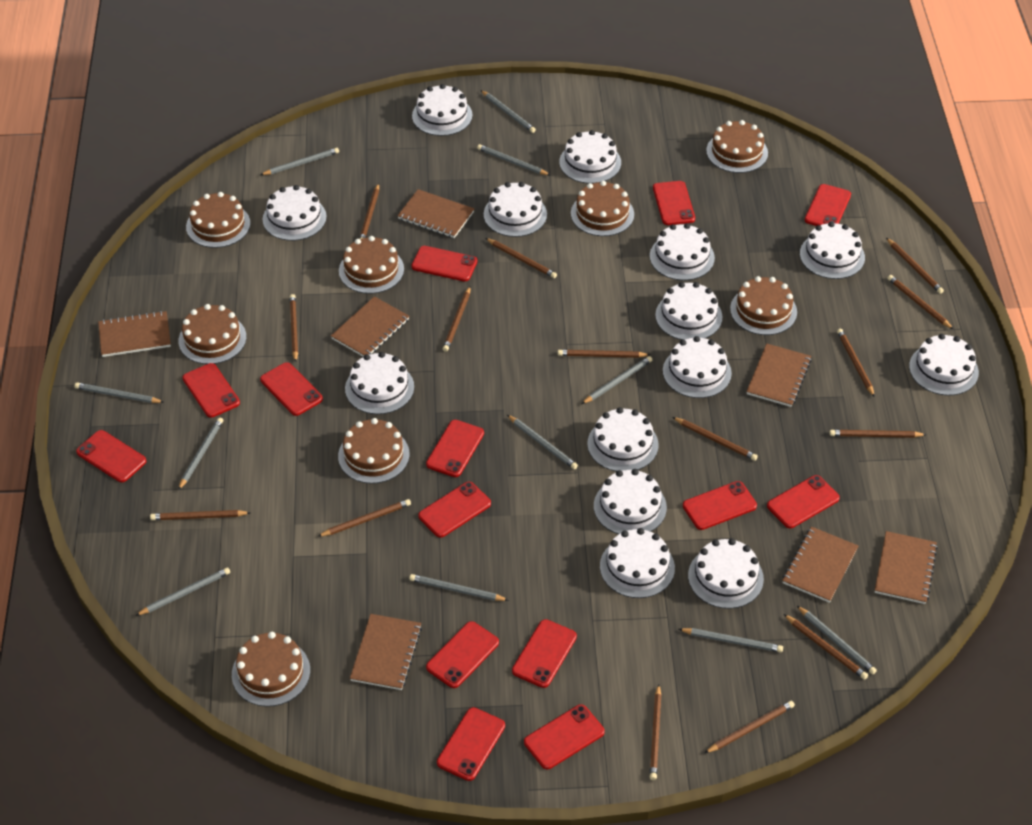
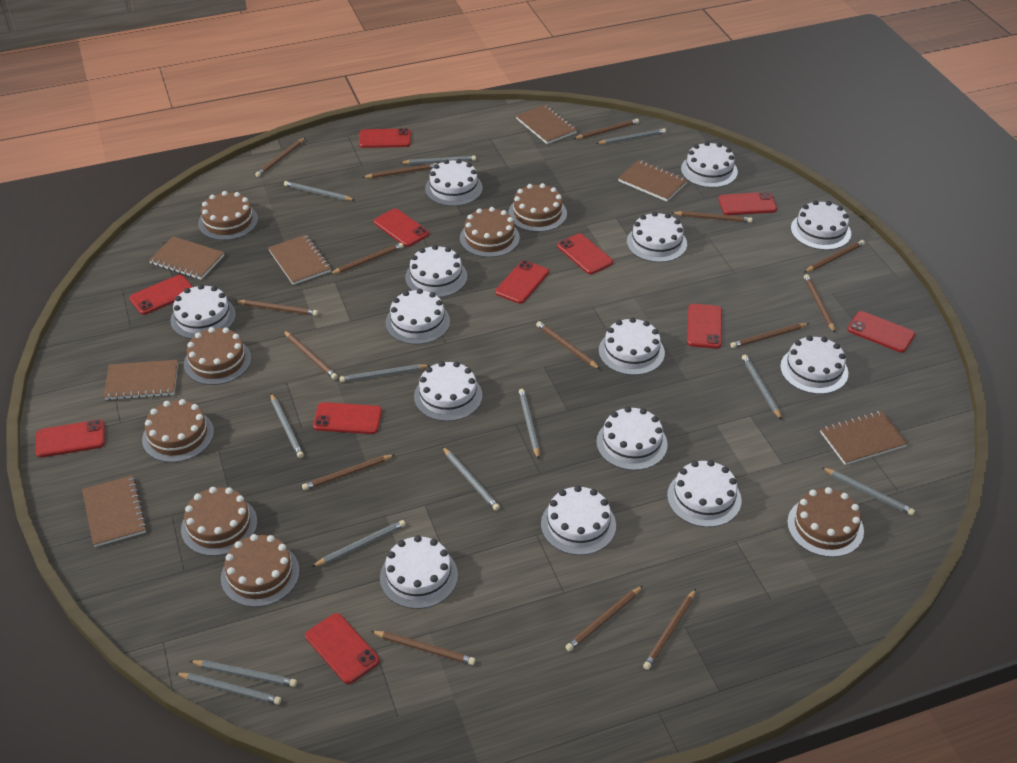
grey pencil: [75,382,164,403] [135,567,230,616] [178,418,223,490] [260,148,339,175] [409,574,509,601] [477,144,551,176] [481,90,536,133] [507,415,578,469] [582,356,652,404] [679,628,783,653] [797,606,877,674] = 11 -> [175,673,281,705] [190,660,297,687] [270,394,304,458] [284,181,354,201] [312,520,406,567] [339,364,431,382] [400,156,476,165] [442,447,500,511] [519,389,539,459] [596,128,666,144] [742,355,782,420] [822,467,915,516] = 12
red phone: [76,430,146,482] [182,363,240,418] [260,362,323,416] [411,246,477,281] [418,482,491,538] [426,420,484,477] [426,621,499,688] [437,707,505,781] [512,619,577,688] [524,704,605,769] [653,181,695,225] [683,481,757,530] [767,475,840,528] [805,184,851,226] = 14 -> [35,420,105,458] [129,275,193,315] [305,613,380,684] [313,402,382,434] [359,128,411,148] [374,209,429,247] [495,260,549,304] [557,233,613,274] [687,304,722,349] [718,192,777,215] [847,311,915,352] = 11

